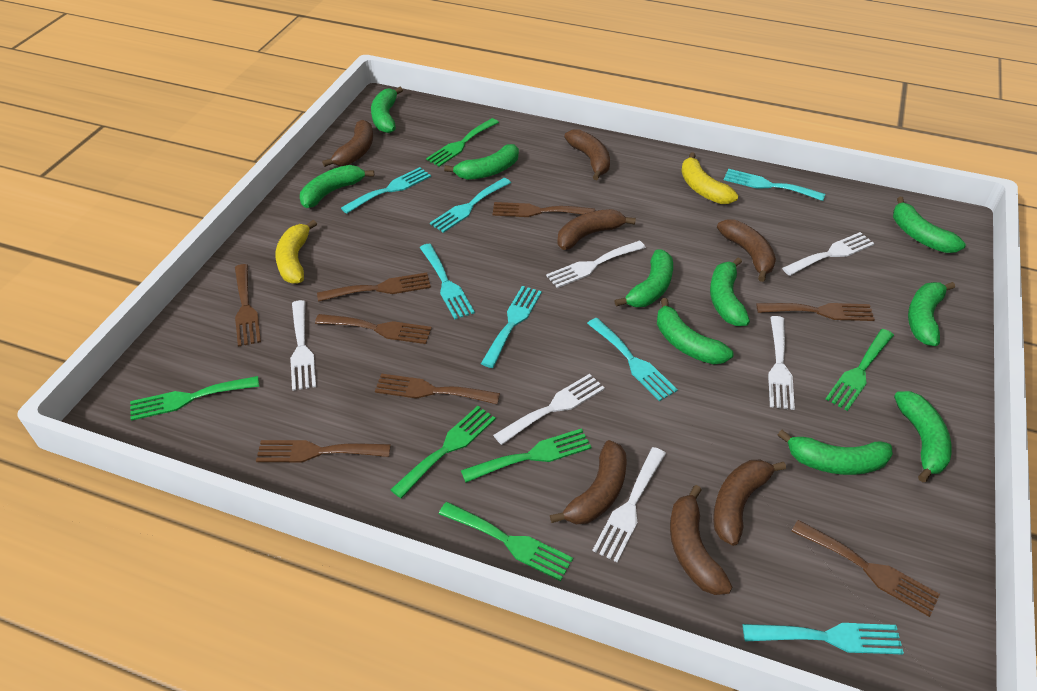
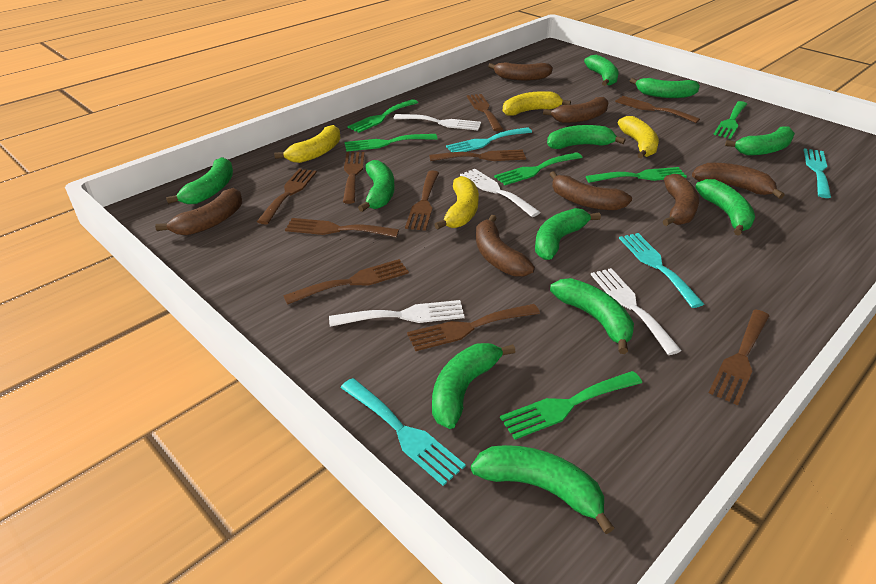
brown fork: [235,264,261,347] [256,440,391,462] [315,314,432,344] [317,273,431,302] [375,374,500,404] [493,202,595,217] [756,303,875,321] [791,520,940,617] = 8 -> [257,169,317,224] [283,259,409,305] [285,218,399,238] [343,152,365,204] [405,171,439,231] [407,304,540,351] [429,149,526,161] [467,94,503,131] [615,96,700,123] [709,310,769,405] = 10
green banana: [300,165,374,208] [371,87,403,133] [444,144,519,180] [615,249,673,307] [657,298,733,364] [710,257,750,326] [778,430,893,475] [893,197,966,253] [894,391,952,482] [908,282,955,346] = 10 -> [166,157,233,204] [358,160,395,212] [432,343,516,429] [471,445,614,534] [535,208,601,260] [547,125,625,149] [550,278,634,354] [584,55,619,86] [630,78,700,98] [695,179,755,236] [725,126,795,155] = 11
turquoise fork: [341,167,431,214] [420,244,475,319] [430,178,511,233] [481,286,542,368] [587,318,678,401] [724,169,825,201] [743,623,904,655] = 7 -> [340,378,466,486] [446,127,532,152] [619,233,704,308] [804,148,831,198] = 4
white fork: [290,300,316,391] [493,374,605,445] [546,241,646,288] [592,447,666,563] [768,316,795,410] [782,232,875,276] = 6 -> [329,300,465,327] [393,114,481,130] [460,169,541,217] [591,268,682,355] = 4
yellow banana: [275,220,317,284] [681,152,738,204] = 2 -> [274,125,341,163] [434,176,479,230] [503,91,571,115] [618,116,659,159] = 4

